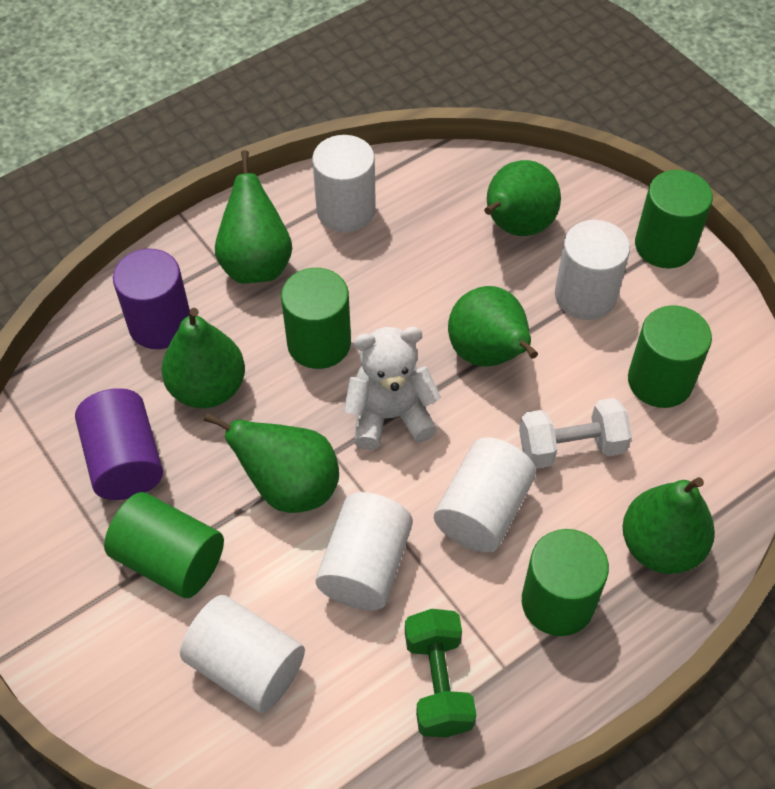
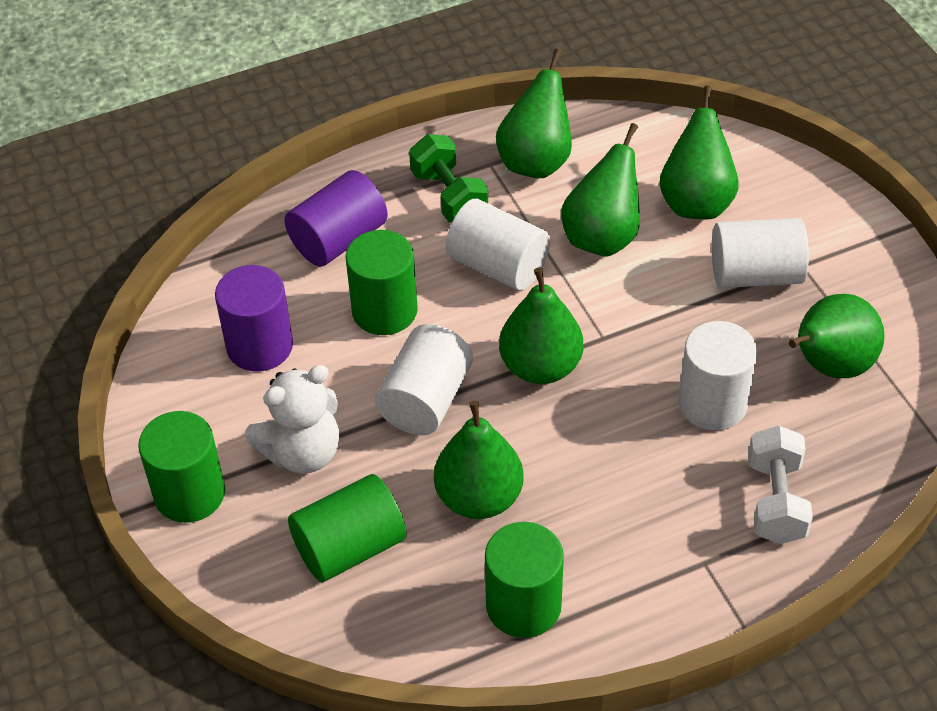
green cylinder: [104,492,224,598] [281,268,351,369] [522,529,609,636] [628,305,712,408] [635,170,713,268] = 5 -> [138,411,225,523] [288,474,407,582] [345,230,418,335] [485,522,564,638] = 4
white cylinder: [180,595,305,713] [312,135,376,232] [315,492,413,610] [434,437,536,553] [555,220,630,320] = 5 -> [375,324,473,435] [446,199,550,291] [678,321,757,430] [712,218,809,288] = 4

